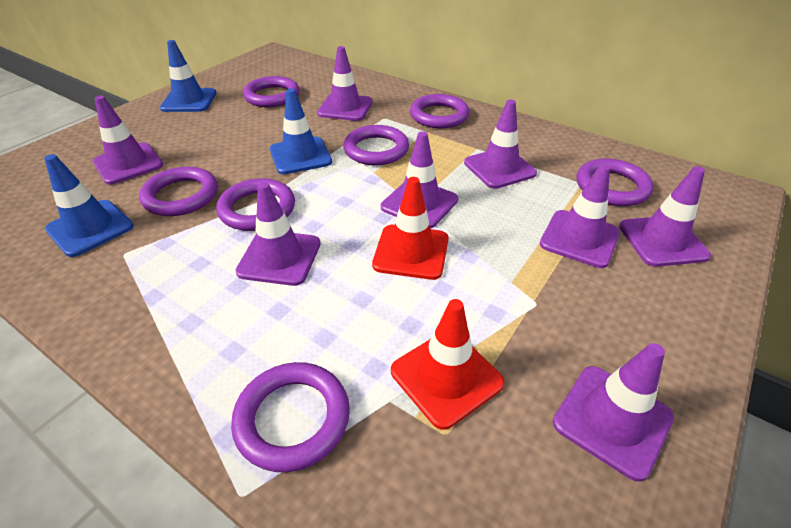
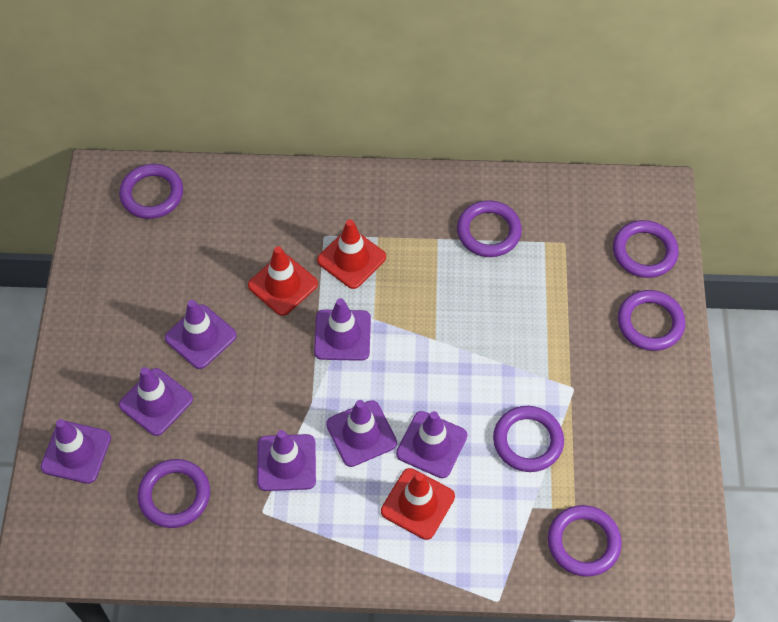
blue traffic cone: [44,154,134,257] [160,40,217,112] [270,88,332,174] = 3 -> none = 0
purple traffic cone: [93,96,163,185] [235,182,321,286] [317,46,373,121] [381,132,458,229] [464,100,537,189] [540,164,620,268] [553,343,674,482] [619,166,711,267] = 8 -> [41,419,111,484] [119,367,193,436] [165,300,237,369] [257,430,316,491] [314,298,371,361] [326,400,397,467] [396,411,467,478] = 7
red traffic cone: [372,177,449,280] [391,299,504,430] = 2 -> [248,246,318,316] [317,219,386,289] [381,468,455,540] = 3

